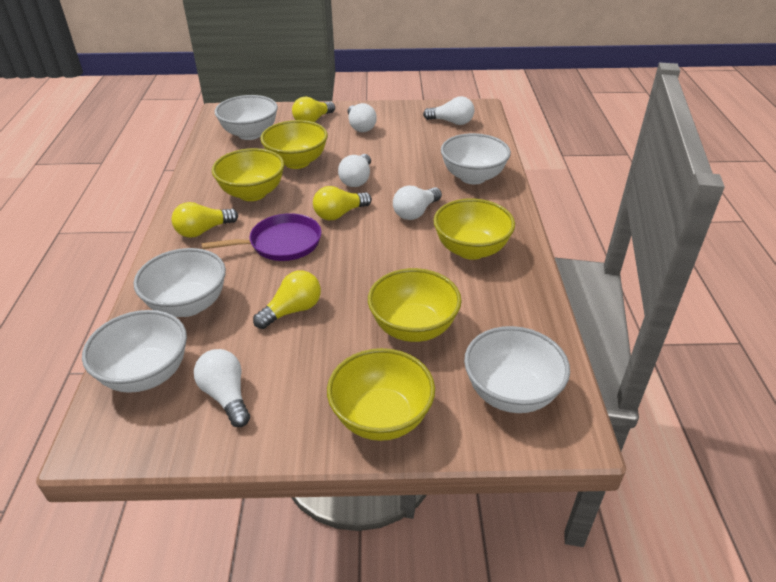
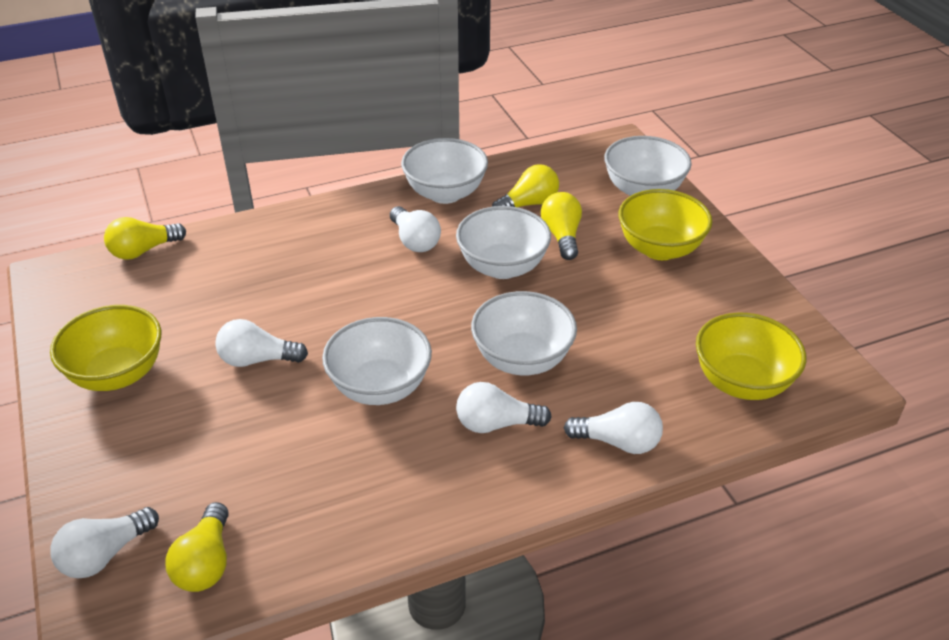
purple pan: [201,213,321,261] = 1 -> none = 0
yellow bowl: [212,148,284,201] [260,120,328,169] [327,348,435,441] [368,268,462,342] [434,198,515,260] = 5 -> [50,305,161,391] [618,189,712,260] [696,312,806,400] = 3

